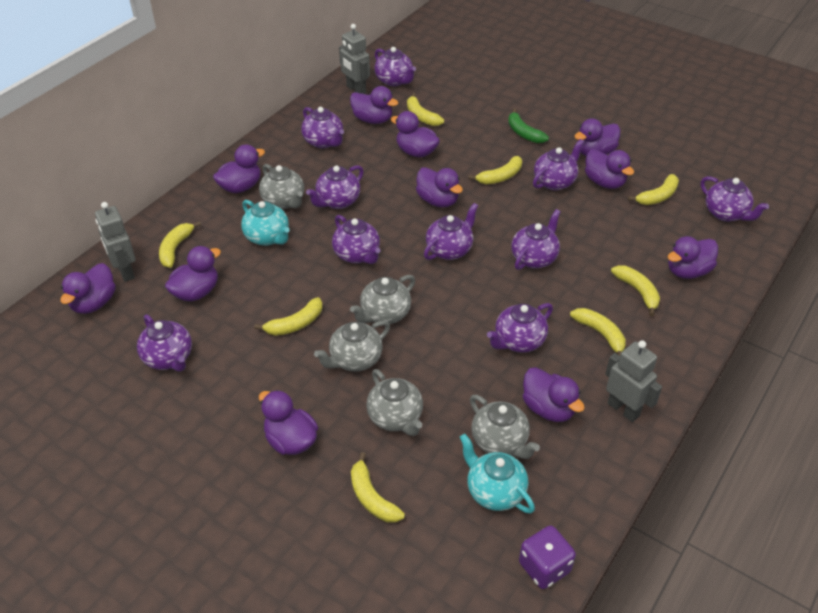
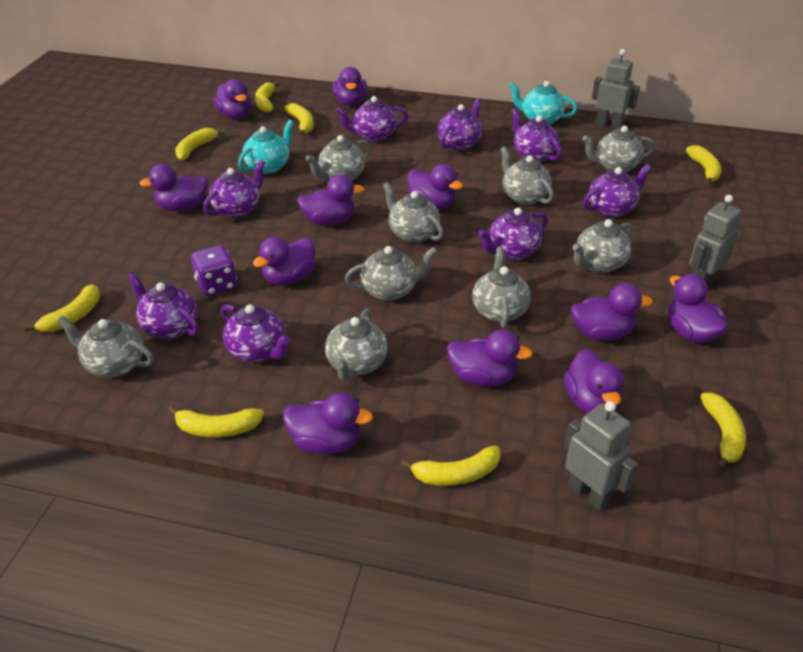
green banana: [508,108,549,143] = 1 -> none = 0
grey teapot: [259,164,304,209] [314,321,390,371] [350,275,415,324] [366,369,423,436] [470,395,540,459] = 5 -> [58,316,154,378] [305,135,371,180] [325,308,388,381] [345,246,437,301] [383,182,444,243] [472,247,531,328] [501,146,554,205] [572,219,633,273] [583,126,656,172] = 9
purple teapot: [137,314,192,372] [301,107,344,148] [306,165,364,209] [332,215,380,264] [374,47,416,86] [424,203,478,260] [487,303,553,353] [511,209,561,270] [533,139,584,191] [701,176,769,222] = 10 -> [127,272,199,339] [203,159,265,218] [221,304,290,362] [336,96,408,142] [438,98,482,151] [478,208,548,260] [511,108,561,162] [583,164,651,217] = 8

